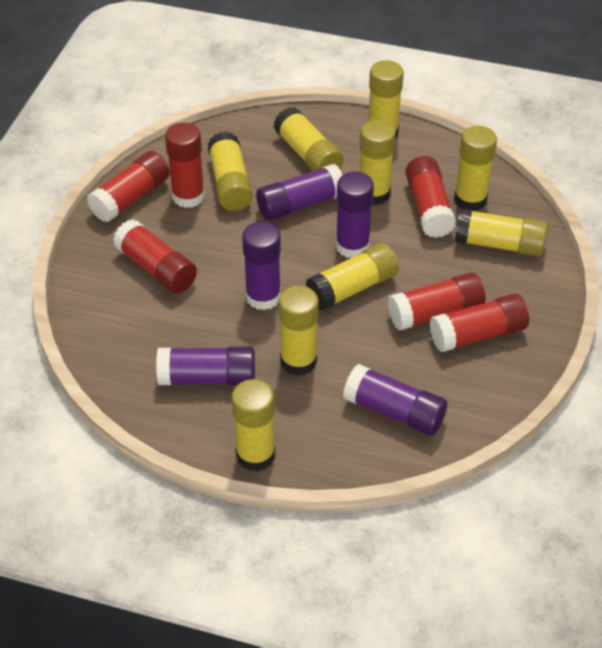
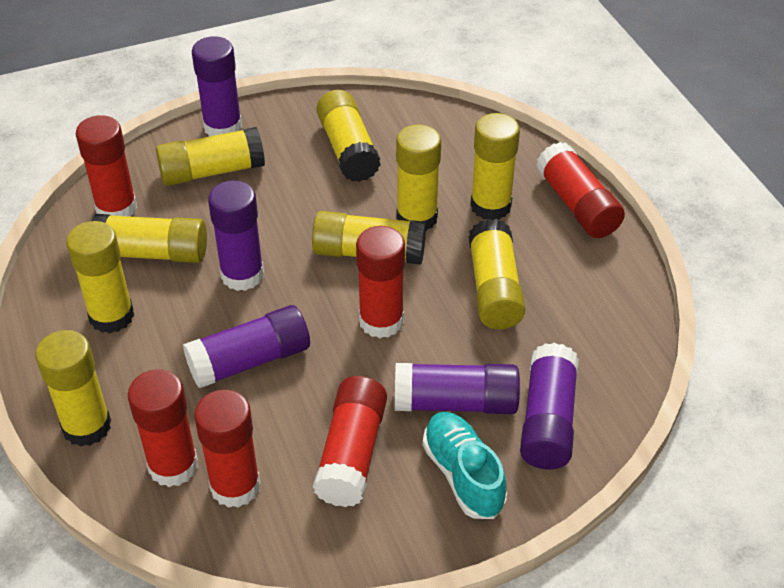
turquoise shoe: none = 0 -> [423,412,507,519] = 1

